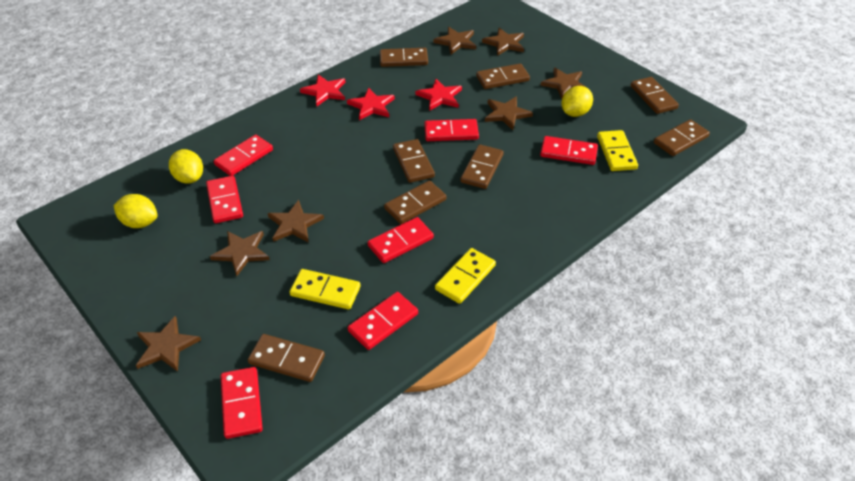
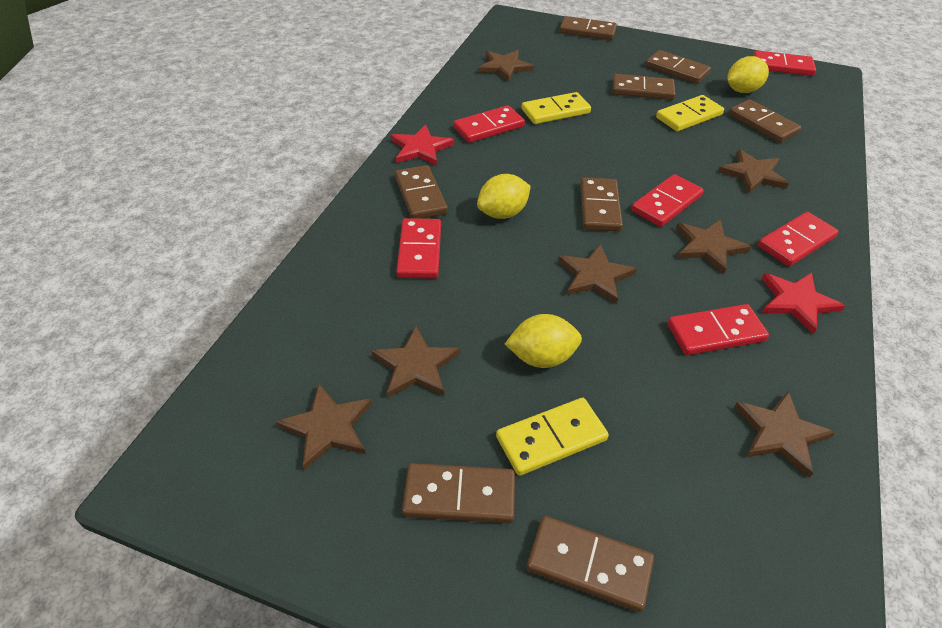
red domino: [206,176,243,223] [214,135,273,176] [221,367,263,439] [348,292,418,350] [368,217,434,263] [424,119,479,141] [540,136,598,165] = 7 -> [396,218,441,279] [454,106,525,143] [631,174,704,227] [667,304,769,355] [753,50,816,76] [758,212,839,267] = 6
red star: [300,74,346,106] [347,88,395,120] [415,79,462,111] = 3 -> [391,124,454,166] [762,273,845,334] = 2

